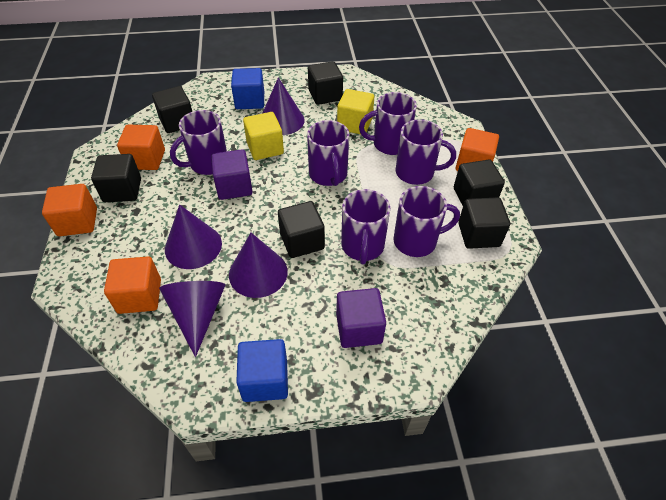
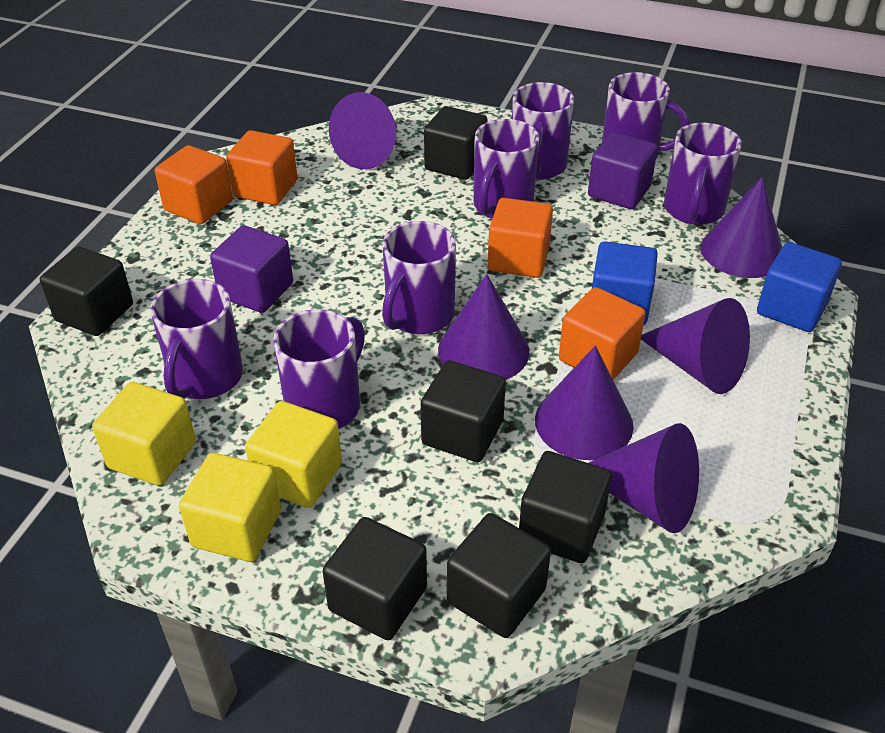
purple cone: [159,281,225,357] [165,204,222,269] [229,233,288,298] [262,77,305,135] = 4 -> [329,92,397,169] [438,274,529,380] [535,346,634,460] [589,423,699,533] [641,298,750,394] [701,177,782,278] = 6
purple mug: [170,110,227,175] [307,120,349,186] [341,189,390,265] [359,92,417,155] [394,186,460,257] [396,119,456,185] = 6 -> [150,279,243,399] [273,309,365,429] [382,221,456,334] [474,119,539,219] [512,82,574,180] [602,72,689,159] [664,123,742,225] = 7
yellow cube: [243,112,284,160] [337,89,374,134] = 2 -> [92,382,196,486] [179,453,281,562] [245,401,342,508] = 3

